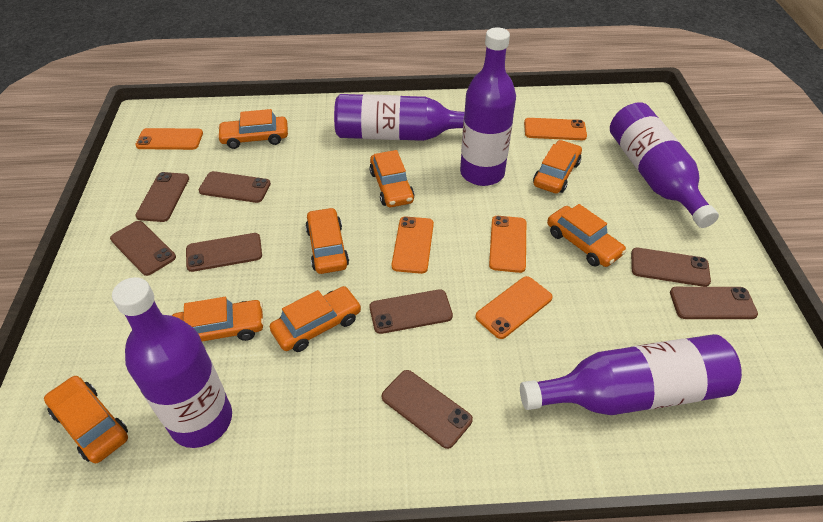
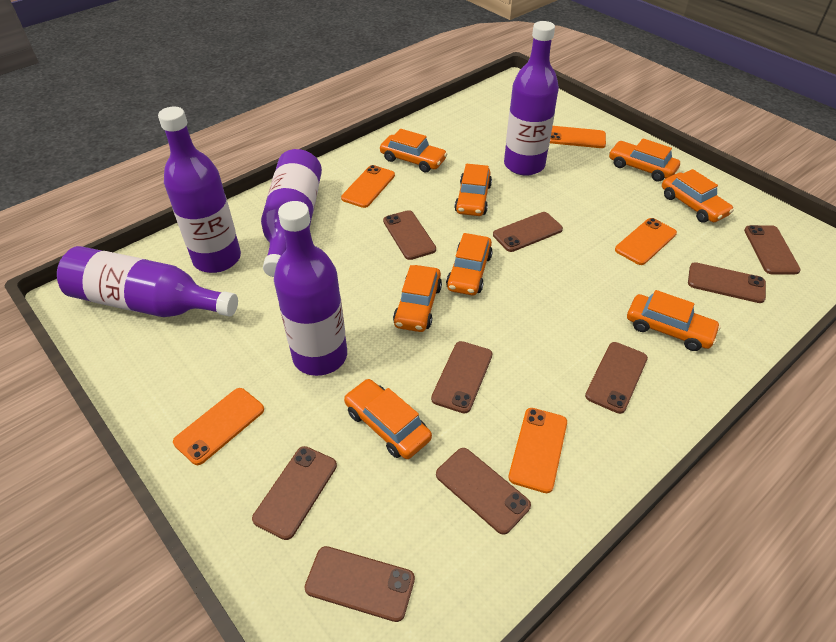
brown phone: [110,221,176,276] [135,172,189,222] [186,233,262,272] [198,171,271,203] [370,289,453,334] [382,370,473,449] [631,248,711,287] [670,287,758,319] = 8 -> [252,446,337,540] [304,546,415,622] [383,210,436,260] [431,341,492,414] [436,448,531,535] [493,212,563,252] [585,342,648,414] [688,262,766,303] [744,225,801,274] = 9

